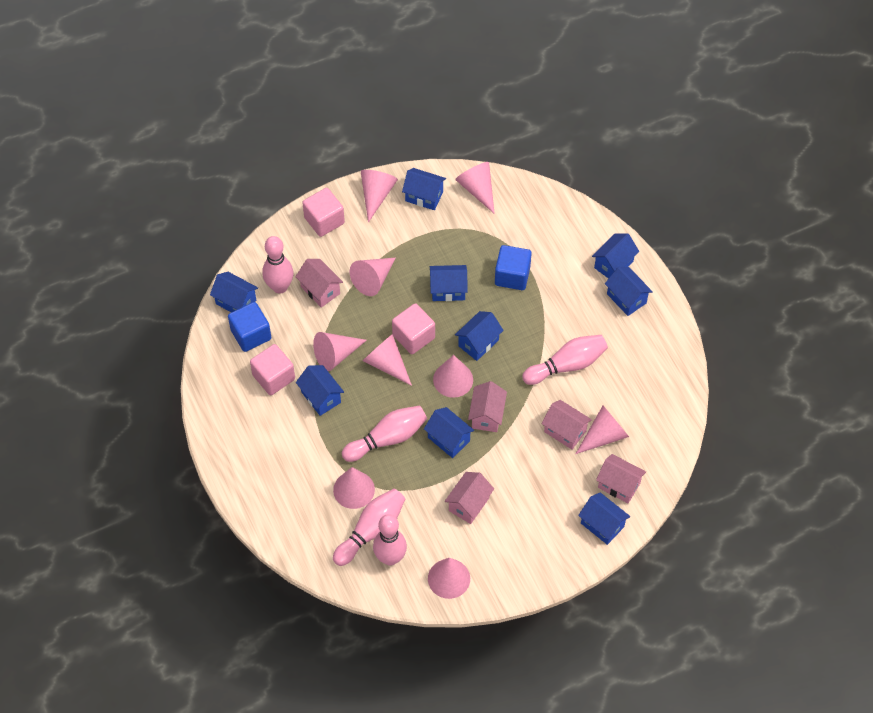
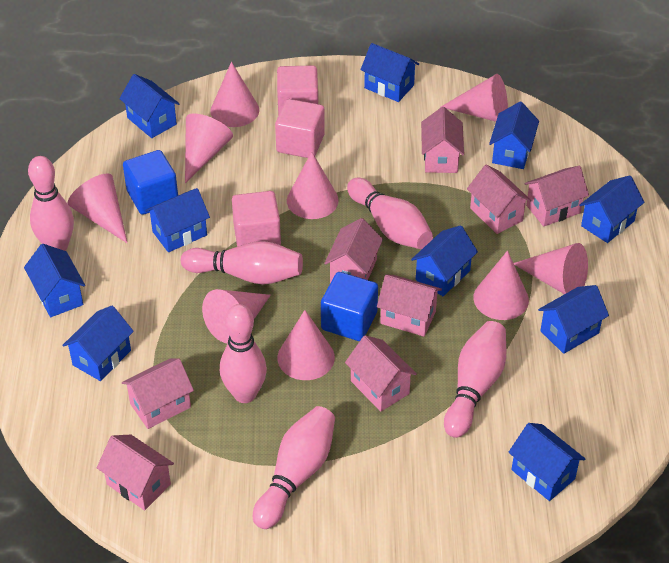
blue house: [210,272,258,312] [296,365,344,416] [402,168,446,210] [424,407,474,458] [430,265,468,301] [455,311,504,361] [578,492,630,545] [592,233,639,279] [605,267,653,316] = 9 -> [24,244,85,317] [62,306,134,381] [119,74,179,138] [145,188,210,252] [360,43,419,102] [411,225,478,296] [489,102,539,169] [508,423,585,501] [538,285,609,354] [579,175,645,243] = 10
pink bowling pin: [262,236,294,294] [333,488,405,566] [342,405,427,462] [373,514,407,566] [522,335,608,385] = 5 -> [28,156,74,251] [181,241,303,285] [220,304,267,403] [253,406,335,529] [347,178,433,249] [444,321,506,438] = 6
pink house: [295,259,343,308] [445,472,494,524] [468,381,507,432] [542,400,592,449] [596,454,646,503] = 5 -> [97,434,174,510] [122,358,194,429] [324,218,383,283] [345,335,417,412] [377,275,442,337] [421,107,464,173] [467,164,531,234] [524,166,589,227] = 8

